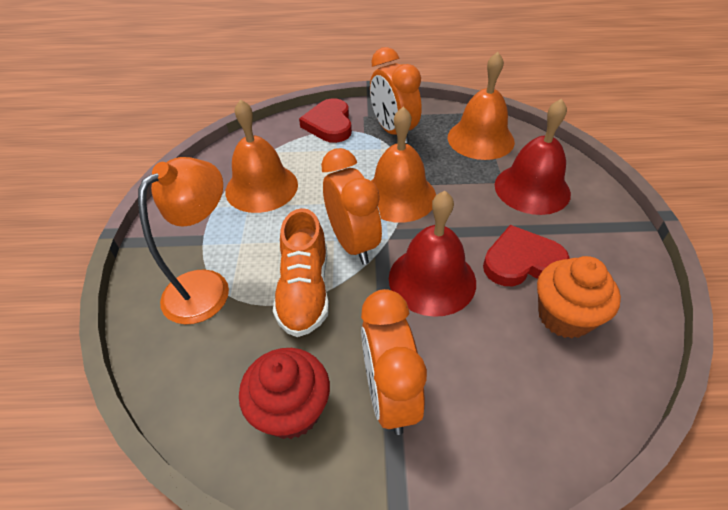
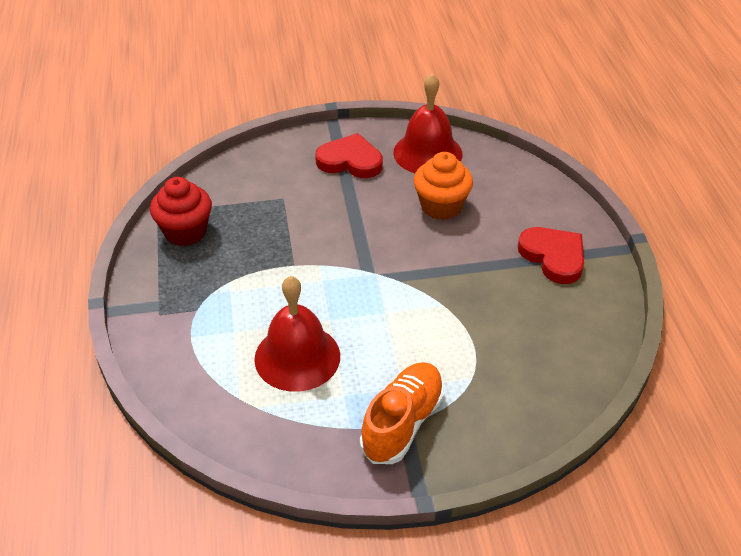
orange bell: [225,99,298,213] [371,107,436,223] [448,52,515,160] = 3 -> none = 0
orange clock: [321,148,382,265] [361,289,427,435] [370,47,422,143] = 3 -> none = 0
orange lamp: [138,157,229,324] = 1 -> none = 0

